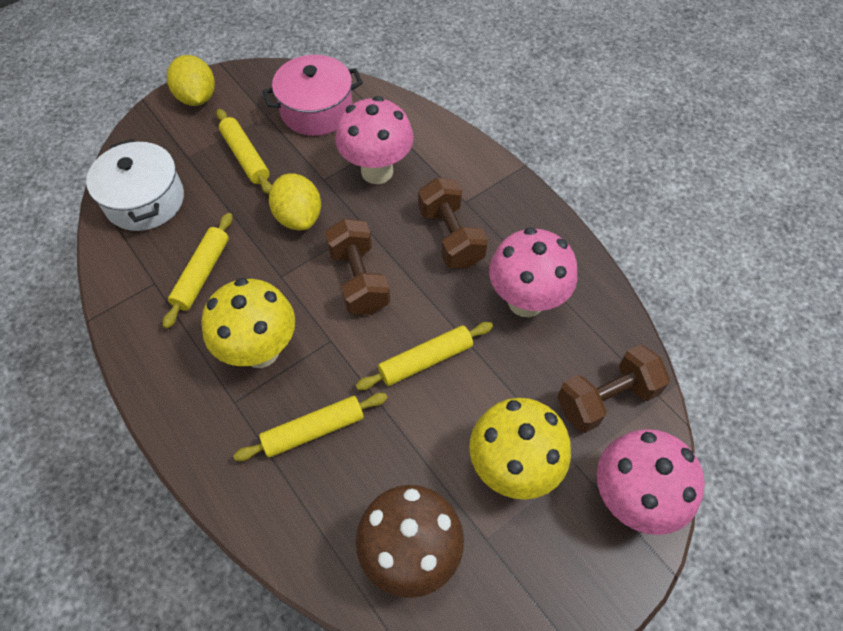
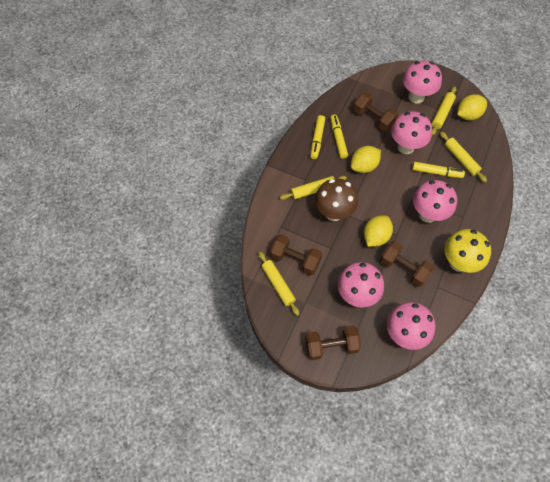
brown dumbbell: [325,219,390,315] [418,178,488,268] [557,345,670,433] = 3 -> [270,234,322,275] [305,325,361,360] [353,92,399,132] [380,241,434,287] = 4
pink mushroom: [335,96,414,184] [489,227,578,317] [597,429,705,535] = 3 -> [338,262,384,308] [387,302,436,350] [391,111,432,154] [403,61,442,103] [413,180,457,223] = 5
pink pot: [263,55,363,136] = 1 -> none = 0
white pot: [86,139,184,231] = 1 -> none = 0
yellow lemon: [167,55,215,106] [269,174,321,230] = 2 -> [351,146,381,173] [364,215,393,247] [457,94,487,120] = 3
yellow marker: none = 0 -> [310,115,325,159] [330,115,348,159] [412,162,465,178] = 3
yellow mushroom: [201,278,295,368] [469,398,571,499] = 2 -> [444,229,491,273] = 1

